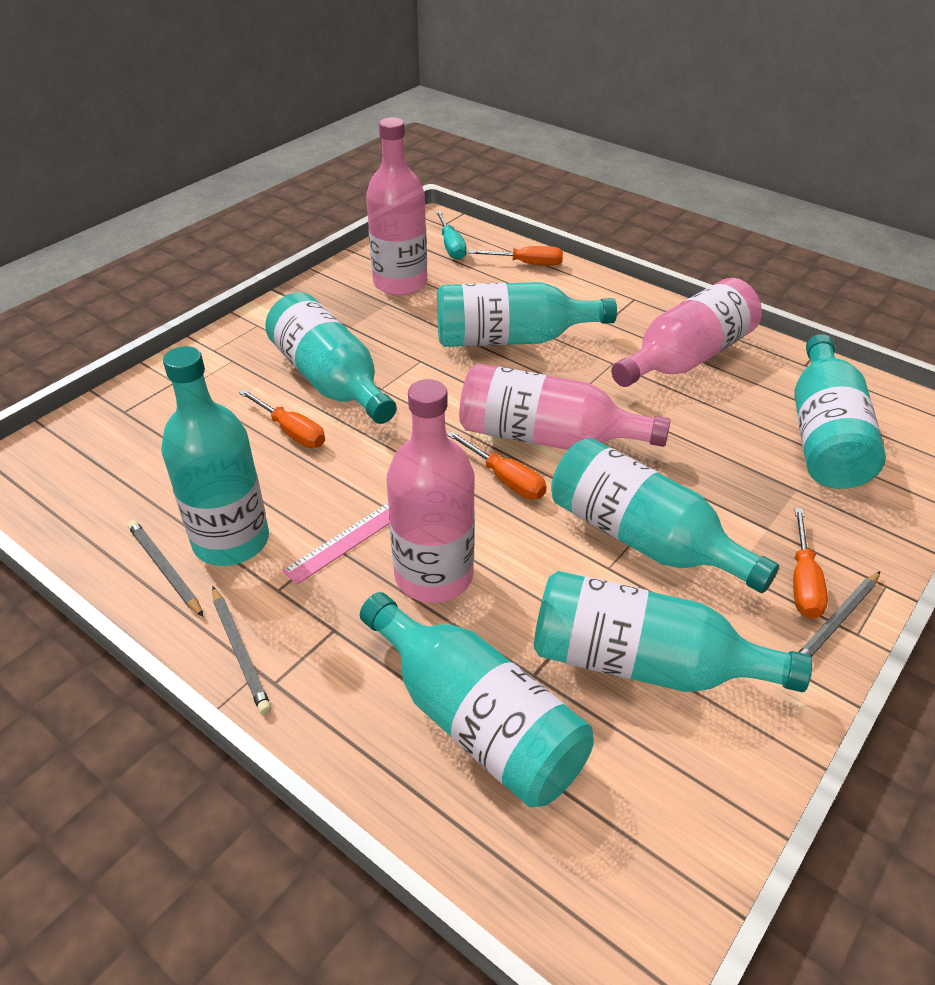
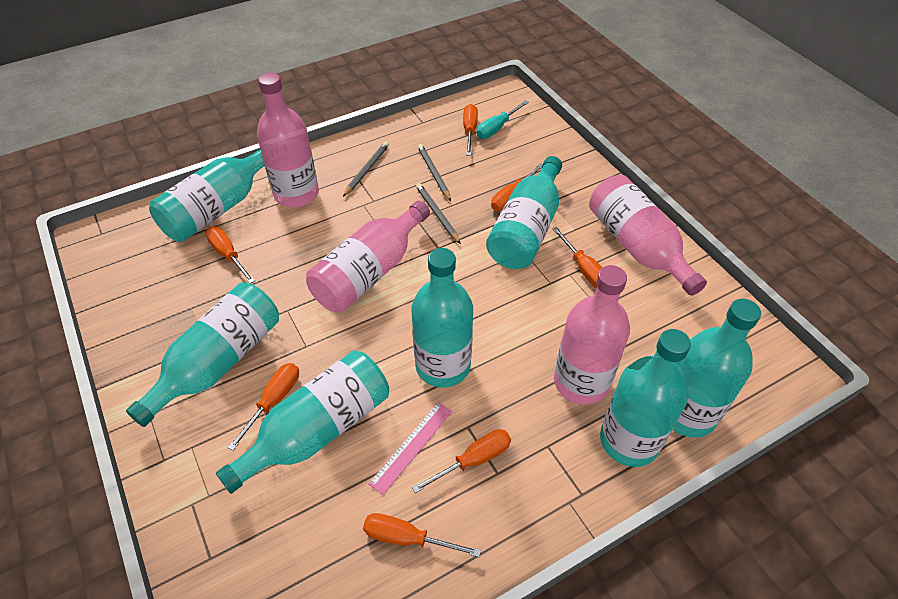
orange screwdriver: [239,389,325,448] [447,431,547,499] [468,246,563,266] [793,508,828,619] = 4 -> [205,226,255,284] [228,363,299,451] [363,513,481,557] [412,429,511,493] [463,104,478,155] [491,163,543,211] [552,227,603,289] = 7

